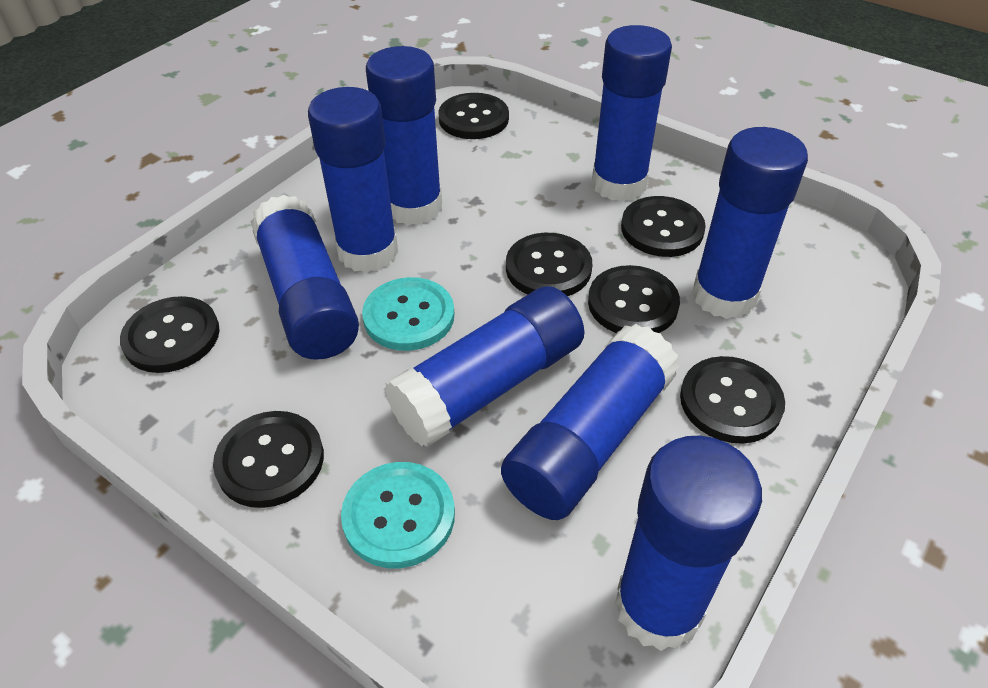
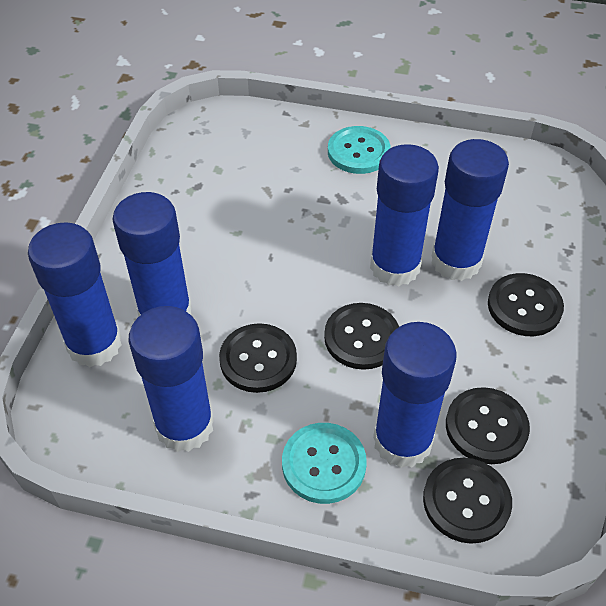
black button: [120,296,220,373] [213,411,324,508] [438,93,509,139] [506,233,592,296] [588,265,680,333] [621,196,706,257] [680,356,785,444] = 7 -> [219,323,297,393] [324,303,399,370] [423,458,512,544] [446,387,530,464] [488,273,564,336] = 5
blue glue stick: [251,195,359,360] [308,87,398,273] [366,46,442,226] [384,286,584,447] [501,324,680,520] [591,25,672,202] [615,436,762,651] [692,127,808,319] = 8 -> [28,222,122,367] [112,192,192,316] [128,306,214,452] [370,144,439,286] [373,322,457,468] [431,139,509,281] = 6

